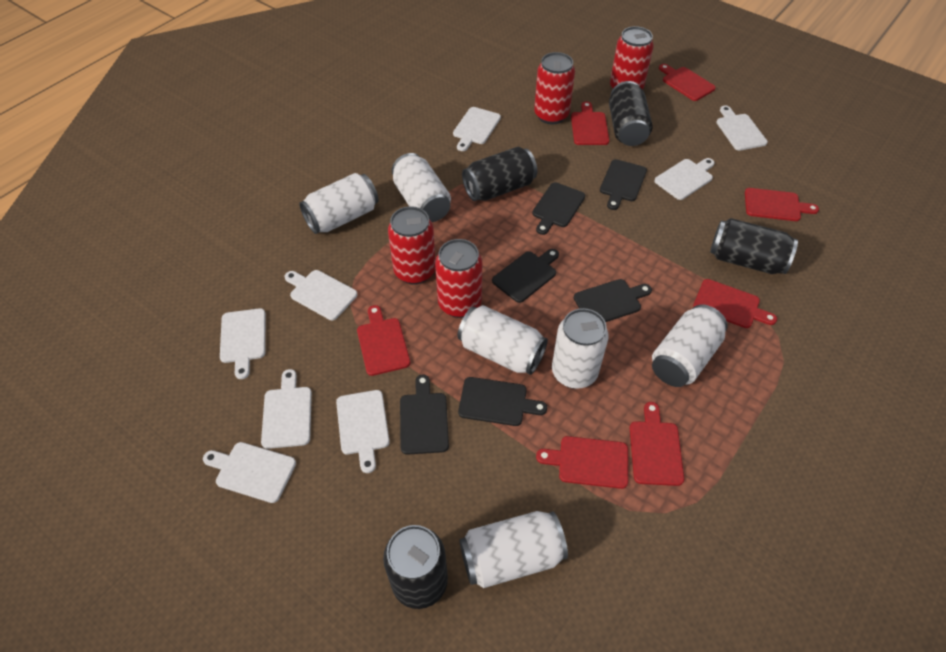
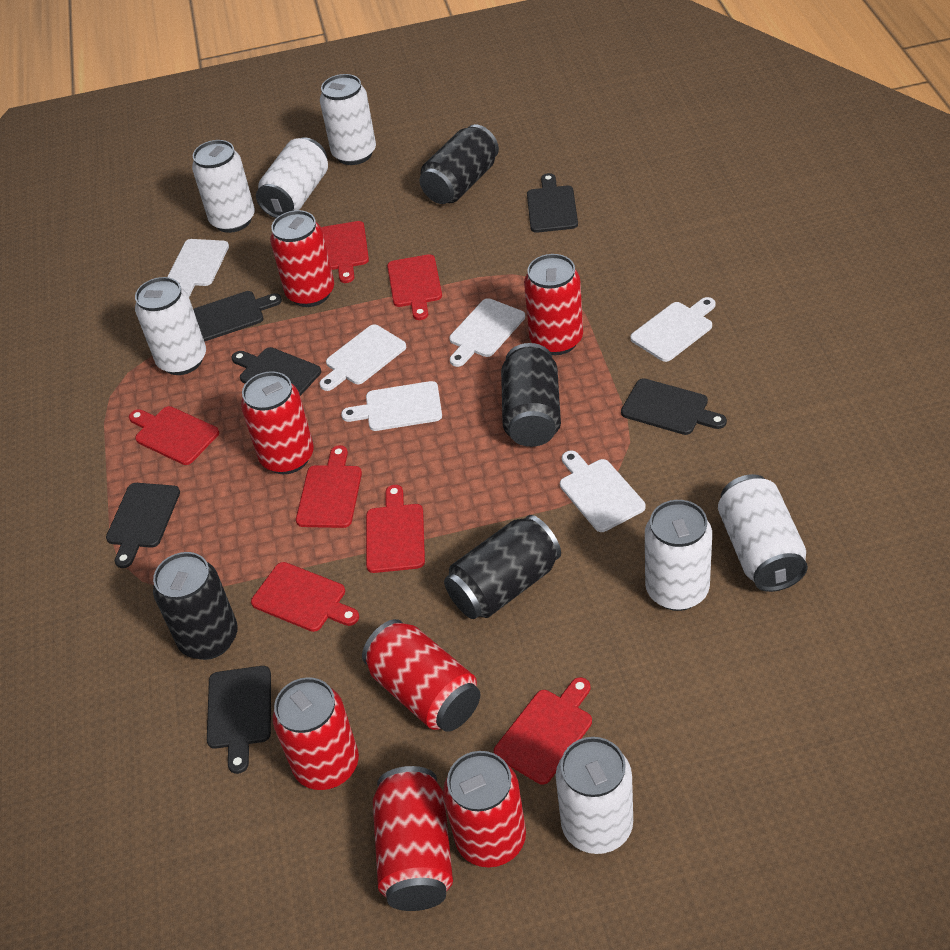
red can: [388,206,436,285] [435,239,482,318] [534,52,575,125] [610,26,654,89] = 4 -> [241,371,314,474] [270,210,334,307] [273,677,359,790] [362,619,480,732] [373,766,453,911] [443,751,526,867] [524,254,583,355] = 7
white can: [299,173,378,234] [392,153,451,222] [458,305,548,375] [459,511,568,588] [552,308,609,389] [652,305,728,387] = 6 -> [135,277,206,375] [192,140,255,233] [256,137,328,218] [320,74,376,165] [556,737,633,854] [645,500,712,611] [718,474,808,592] = 7
white cutting board: [203,442,296,503] [220,308,266,379] [261,369,312,449] [285,270,358,320] [336,390,390,473] [453,107,501,151] [654,158,715,200] [716,105,768,151] = 8 -> [167,239,229,297] [319,324,406,391] [341,381,442,431] [449,298,525,367] [560,451,645,532] [630,297,716,362] = 6

